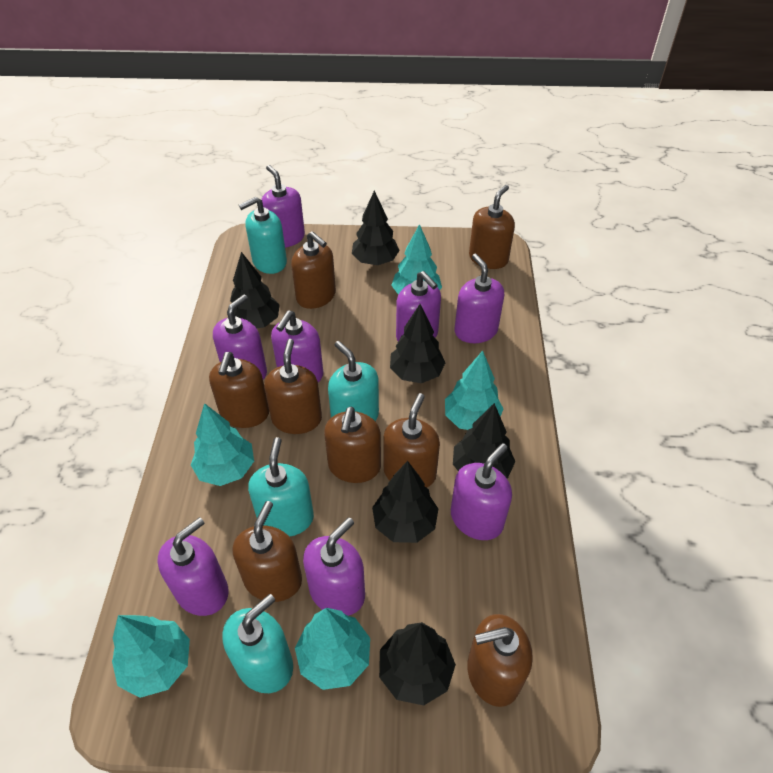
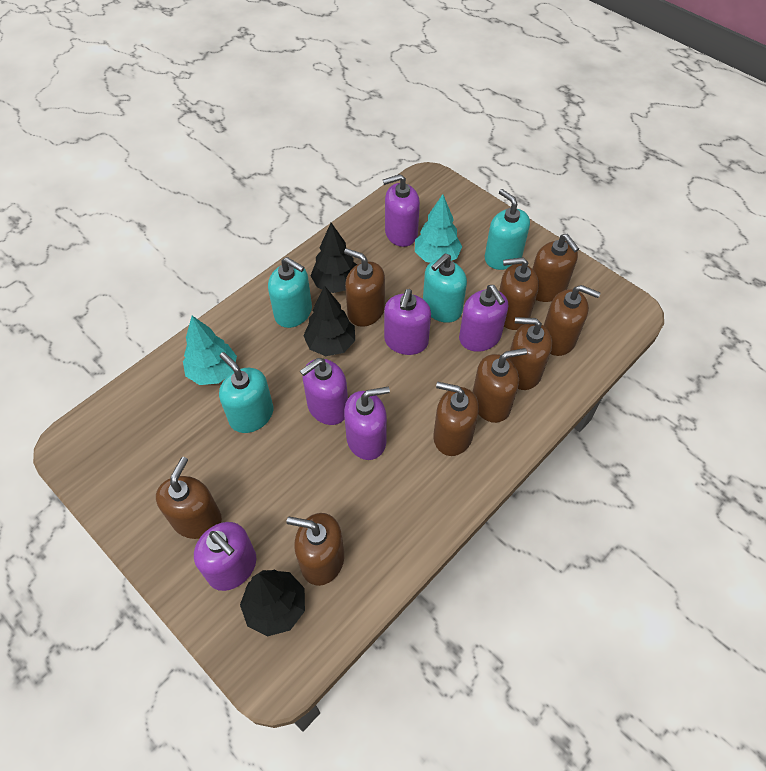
black tree: [227,252,280,328] [352,190,400,265] [372,461,438,543] [379,622,456,705] [390,304,445,383] [453,403,515,479] = 6 -> [240,569,305,636] [303,286,355,356] [310,223,357,293] = 3
brown soap dispenser: [209,352,269,428] [233,501,302,602] [264,339,322,434] [291,231,336,309] [324,407,381,483] [383,393,440,488] [467,614,533,707] [469,185,515,269] = 8 -> [156,457,222,539] [287,513,344,586] [344,248,385,327] [433,382,479,456] [473,348,527,423] [499,257,539,330] [508,317,552,390] [533,234,579,302] [544,285,601,356] = 9
purple soap dispenser: [158,517,229,616] [213,294,267,380] [261,165,305,248] [271,311,323,382] [303,518,365,616] [396,271,441,341] [451,443,512,540] [455,254,504,343] = 8 -> [194,522,256,591] [300,358,348,425] [344,387,390,460] [383,174,420,247] [384,289,431,355] [459,285,508,352] = 6
turquoise tree: [112,615,190,698] [191,403,254,486] [295,608,370,690] [391,224,442,294] [445,351,504,430] = 5 -> [183,316,237,385] [415,194,462,263] = 2

